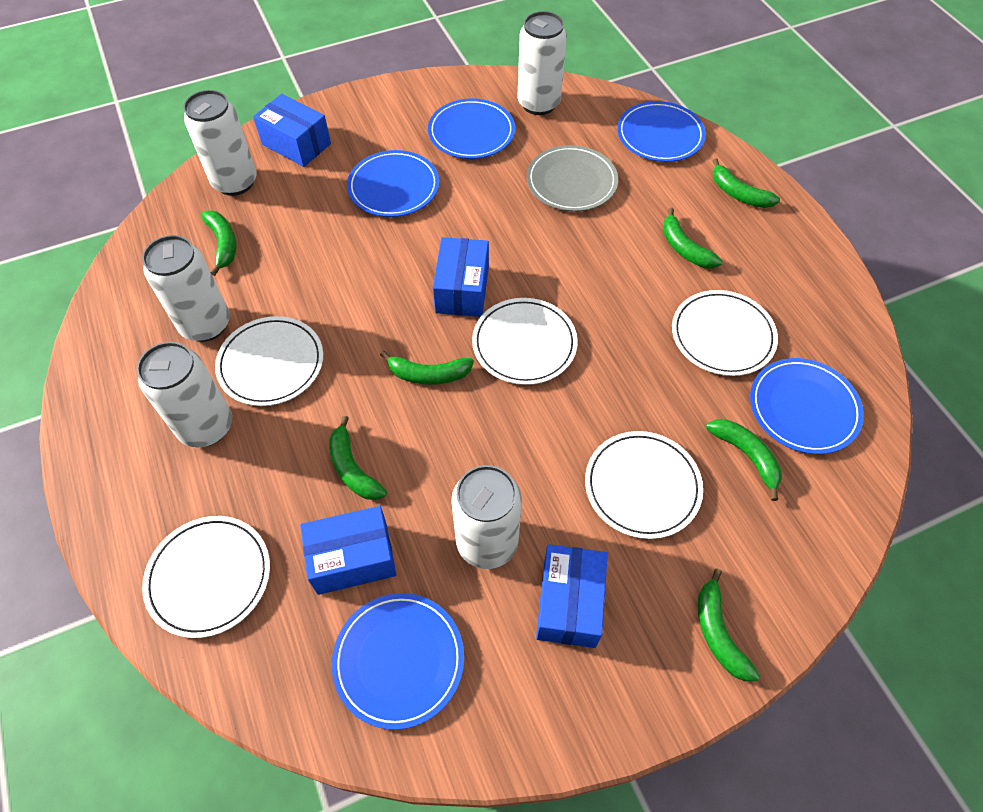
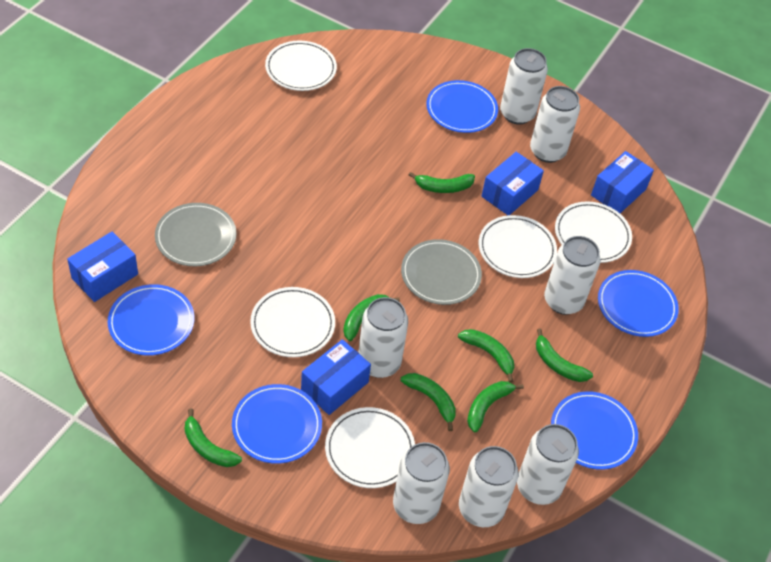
grey plate: [527,145,618,211] = 1 -> [155,203,237,266] [401,239,482,305] = 2
white can: [137,342,232,448] [142,235,230,342] [183,90,257,196] [451,465,522,569] [517,11,567,115] = 5 -> [358,297,408,378] [393,442,450,524] [459,446,519,527] [500,48,548,125] [517,424,579,505] [530,86,580,163] [544,236,601,315] = 7

